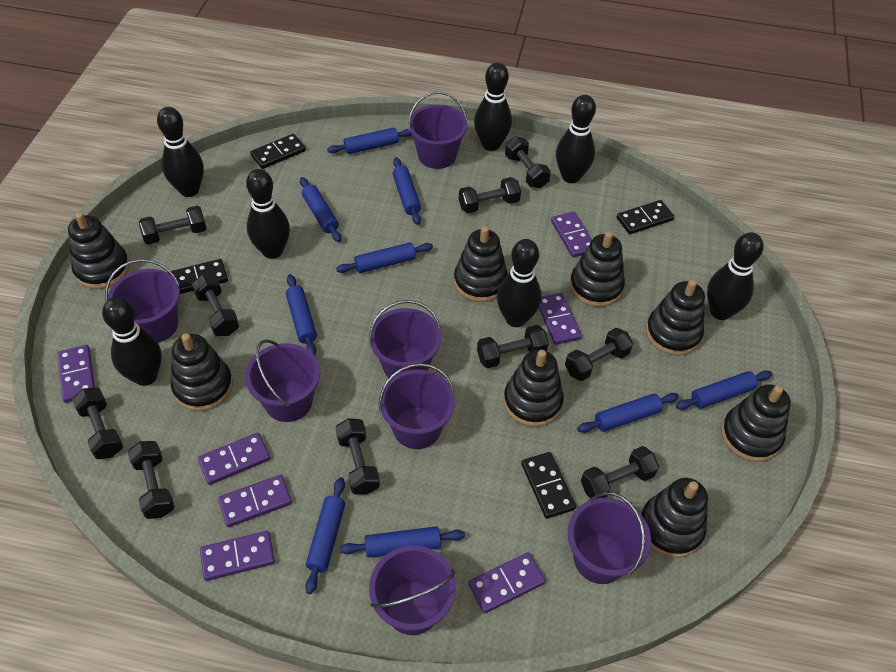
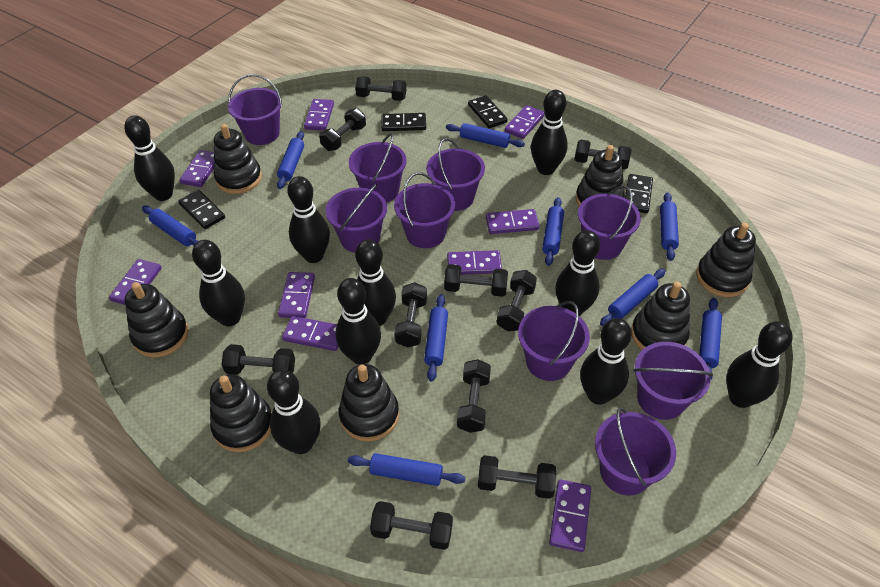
black bowling pin: [102,297,162,386] [157,107,204,197] [246,169,290,259] [474,62,512,151] [497,239,541,327] [556,95,596,183] [707,232,763,320] = 7 -> [124,115,175,201] [192,240,245,326] [267,370,321,454] [287,176,330,263] [335,278,381,365] [355,239,396,326] [531,90,568,175] [555,230,600,316] [580,318,632,405] [726,321,793,408] = 10
black stacking toy: [68,212,130,289] [171,333,233,411] [454,226,508,302] [504,350,564,427] [570,231,625,307] [641,478,708,558] [646,279,705,356] [721,384,791,462] = 8 -> [125,282,189,357] [210,374,272,452] [214,124,262,194] [339,364,399,441] [576,145,625,206] [631,282,690,350] [696,223,756,297] = 7
purple bucket: [105,259,180,343] [245,339,320,422] [369,300,441,378] [369,545,456,635] [379,363,455,449] [408,92,468,169] [568,492,651,584] = 7 -> [228,74,282,145] [325,184,387,253] [349,133,407,203] [394,172,455,248] [427,138,485,211] [518,301,590,381] [578,186,641,260] [595,407,676,495] [633,342,713,420] = 9
purple domino: [57,345,95,403] [198,433,270,485] [200,531,275,581] [218,475,292,527] [468,552,545,613] [539,293,582,345] [551,212,592,258] = 7 -> [109,259,162,305] [179,150,214,187] [278,272,315,318] [282,316,339,351] [304,99,334,130] [447,250,502,275] [486,209,540,234] [505,105,545,139] [549,479,591,552] = 9

